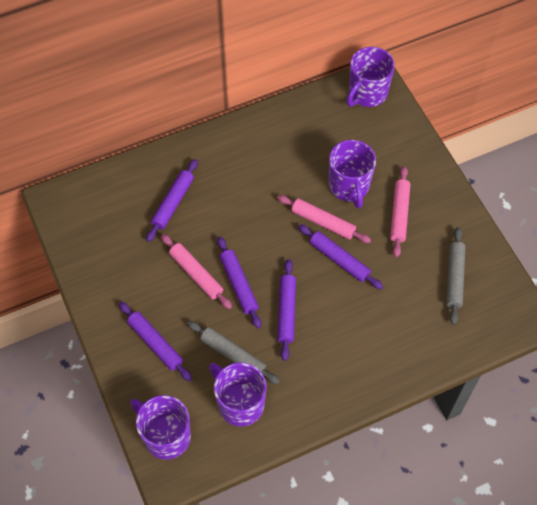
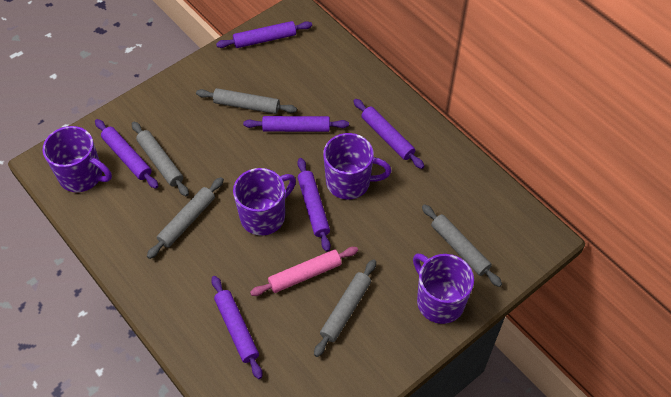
grey rolling pin: [187,321,280,384] [447,227,466,325] = 2 -> [132,121,189,196] [147,177,224,259] [196,88,297,114] [314,259,376,357] [422,204,502,287] = 5
pink rolling pin: [161,234,232,309] [277,195,371,243] [390,166,410,257] = 3 -> [250,247,358,296] = 1
purple rolling pin: [119,302,192,381] [146,159,198,242] [217,237,261,328] [277,259,296,361] [298,224,383,289] = 5 -> [95,119,158,189] [211,276,263,379] [216,21,312,48] [243,116,349,132] [297,158,331,252] [354,99,424,169] = 6

